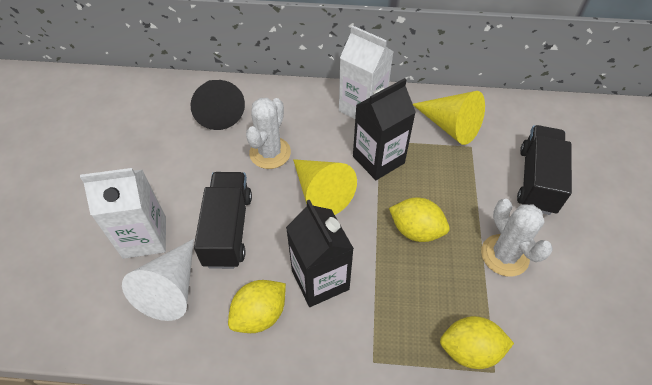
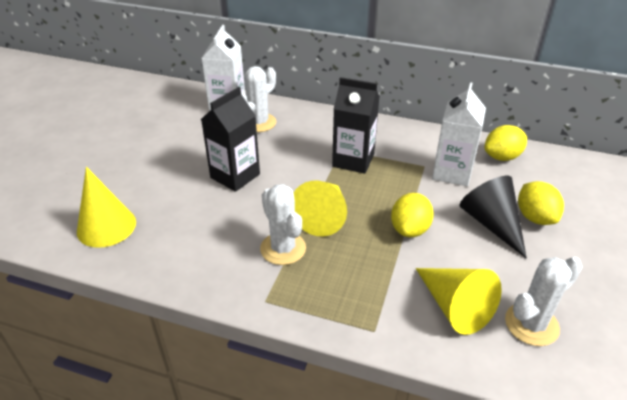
black truck: [194,172,252,269] [517,125,572,215] = 2 -> none = 0
white cactus: [246,98,291,169] [481,199,553,276] = 2 -> [241,66,276,132] [260,184,306,265] [505,257,583,346] = 3
white cone: [122,239,194,321] = 1 -> none = 0
yellow cone: [293,159,357,215] [413,91,485,145] = 2 -> [77,167,136,248] [294,181,347,236] [416,268,502,335] = 3

